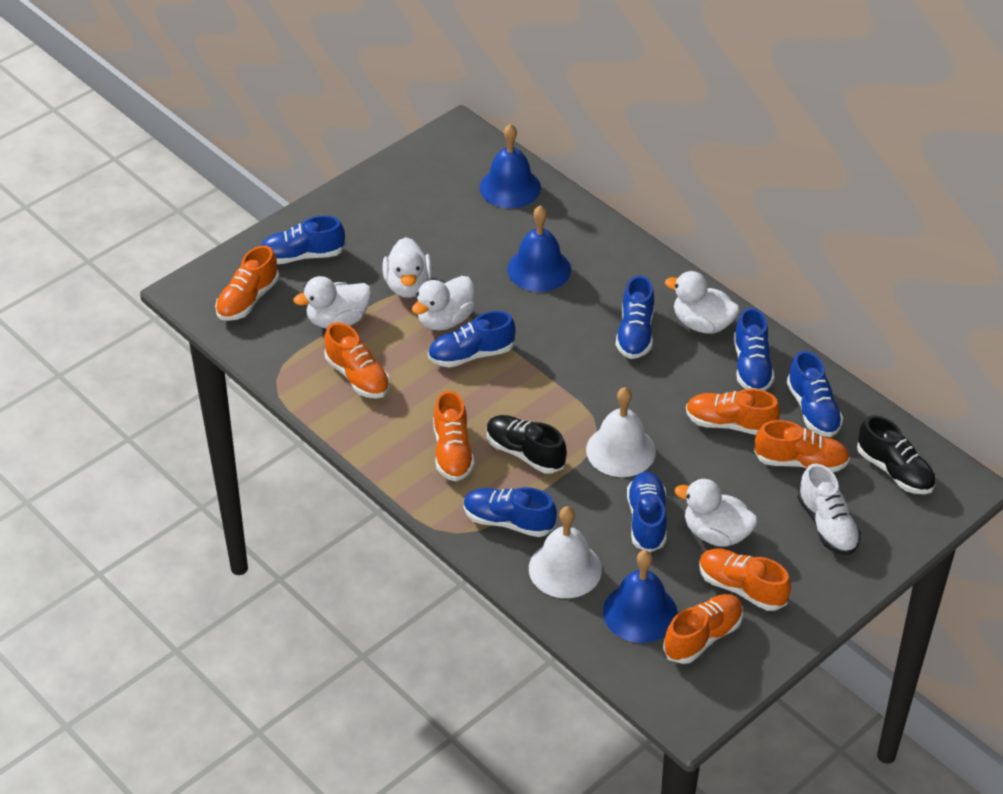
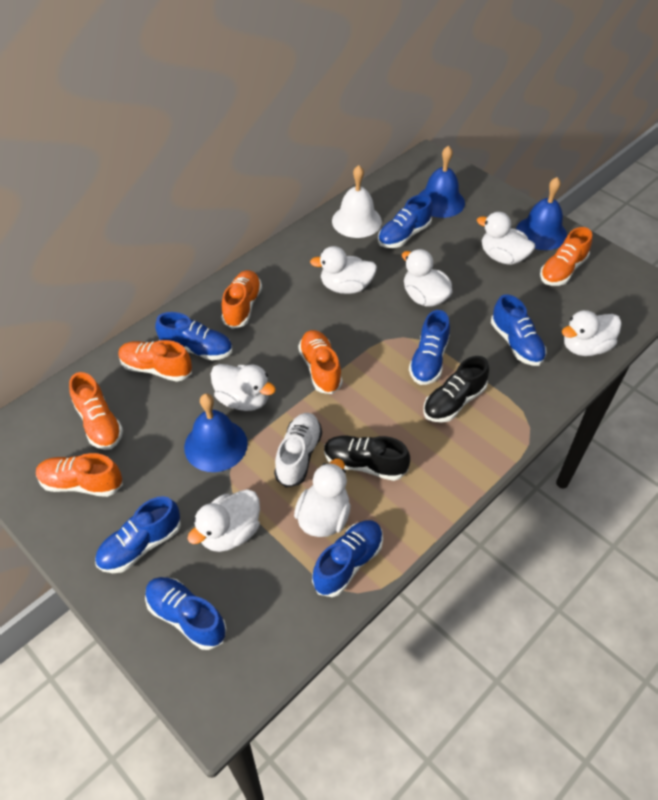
orange shoe: [215,245,279,321] [325,323,390,398] [433,391,475,481] [663,594,743,664] [686,389,780,435] [699,549,791,611] [754,420,850,472] = 7 -> [36,453,123,497] [69,372,123,450] [118,340,192,382] [221,270,262,329] [298,330,343,394] [540,227,592,286] = 6
white bell: [529,506,602,598] [586,387,656,477] = 2 -> [332,165,382,238] = 1
white duck: [293,276,371,329] [382,237,433,298] [412,276,475,331] [665,271,740,334] [674,479,758,547] = 5 -> [187,489,260,552] [211,364,276,411] [294,459,351,537] [310,246,377,294] [402,249,452,307] [477,212,535,265] [562,310,621,356] = 7

